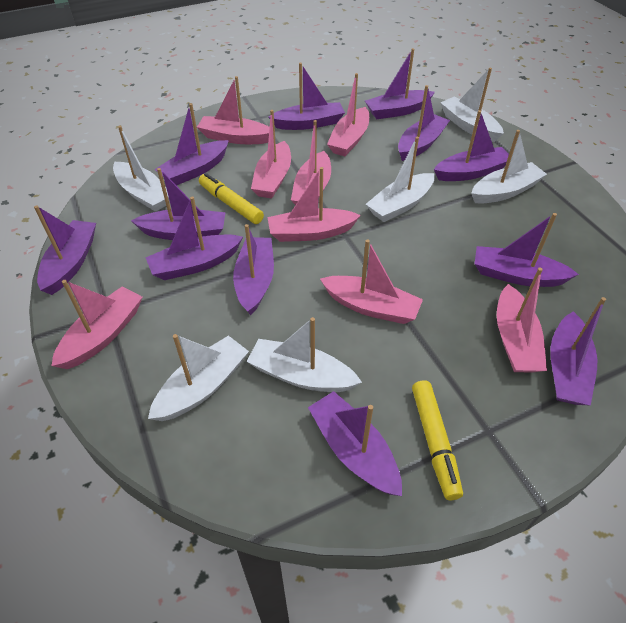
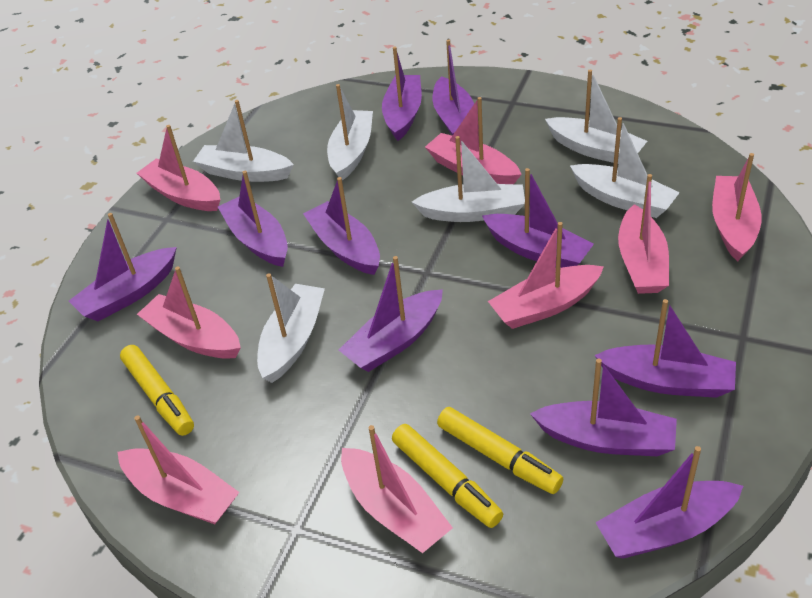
purple boat: [34,205,96,295] [131,168,225,240] [146,196,243,280] [155,103,229,186] [233,224,274,315] [269,63,345,130] [308,391,402,496] [365,48,435,119] [398,85,450,161] [434,110,509,181] [474,213,579,287] [550,297,606,406] = 12 -> [69,213,177,321] [218,171,288,267] [303,177,380,275] [339,256,443,372] [382,46,422,141] [433,39,474,136] [482,168,594,268] [530,359,677,456] [594,299,736,398] [595,446,743,559] = 10
yellow marker: [199,173,264,224] [412,380,463,500] = 2 -> [120,345,194,436] [392,424,503,528] [437,407,563,494] = 3

